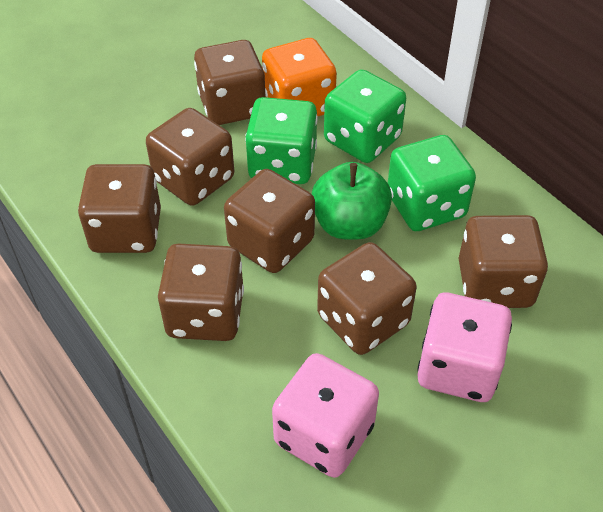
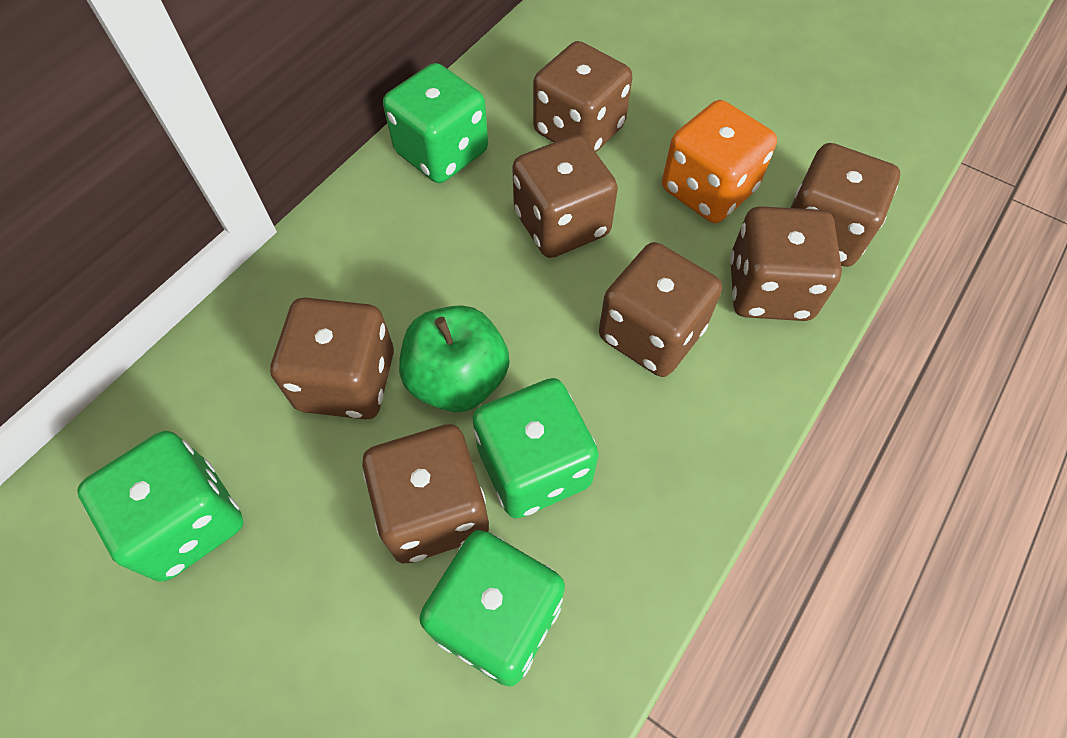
green dice: [245,97,318,184] [324,69,406,163] [388,135,476,231] = 3 -> [77,431,244,582] [383,63,488,183] [419,530,565,687] [472,378,599,518] = 4
pink dice: [272,353,379,478] [417,293,512,402] = 2 -> none = 0

